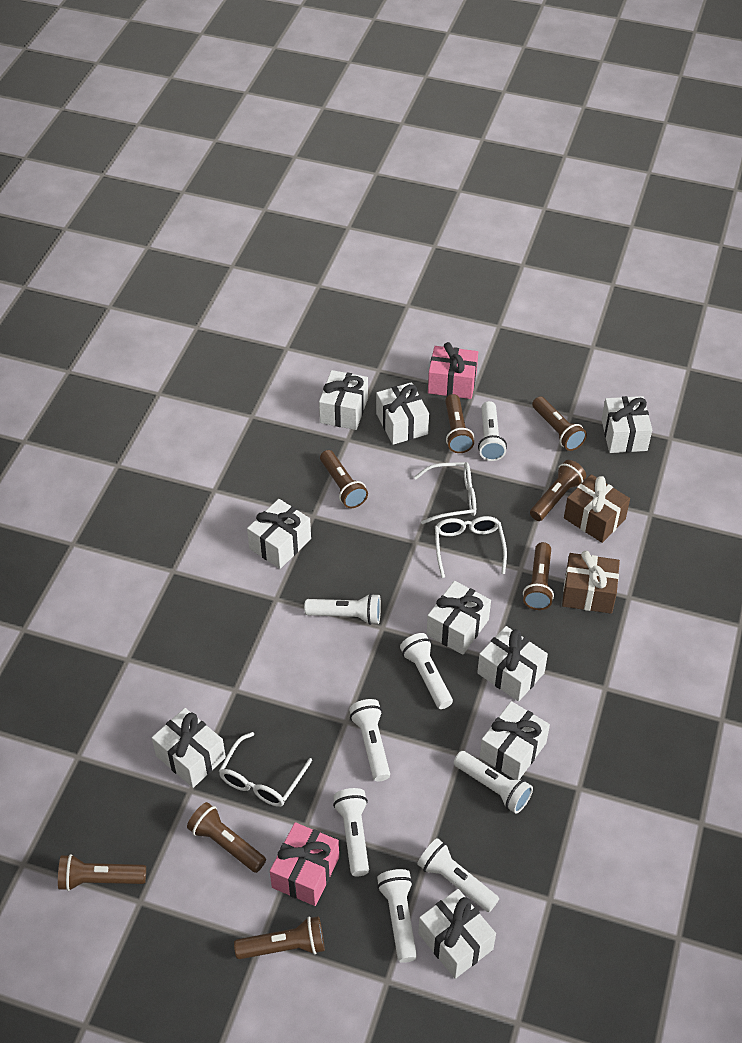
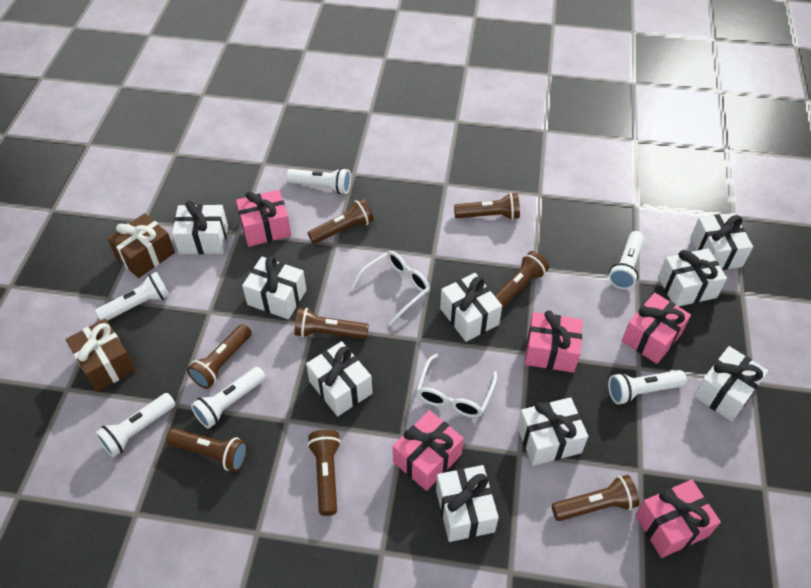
pink gift: [270,822,339,906] [428,342,478,399] = 2 -> [236,190,291,247] [393,410,464,491] [525,310,583,373] [622,293,691,364] [635,480,721,558] = 5
white flashlight: [304,593,381,625] [333,788,369,876] [349,699,390,781] [377,869,417,963] [400,633,453,709] [417,838,499,912] [454,751,533,814] [478,401,507,461] = 8 -> [95,271,170,321] [95,393,175,457] [191,367,266,429] [286,168,351,194] [608,370,687,404] [609,231,644,289] = 6
white glasses: [219,732,312,807] [414,462,476,524] [435,516,507,578] = 3 -> [351,251,430,325] [416,353,497,418] = 2

